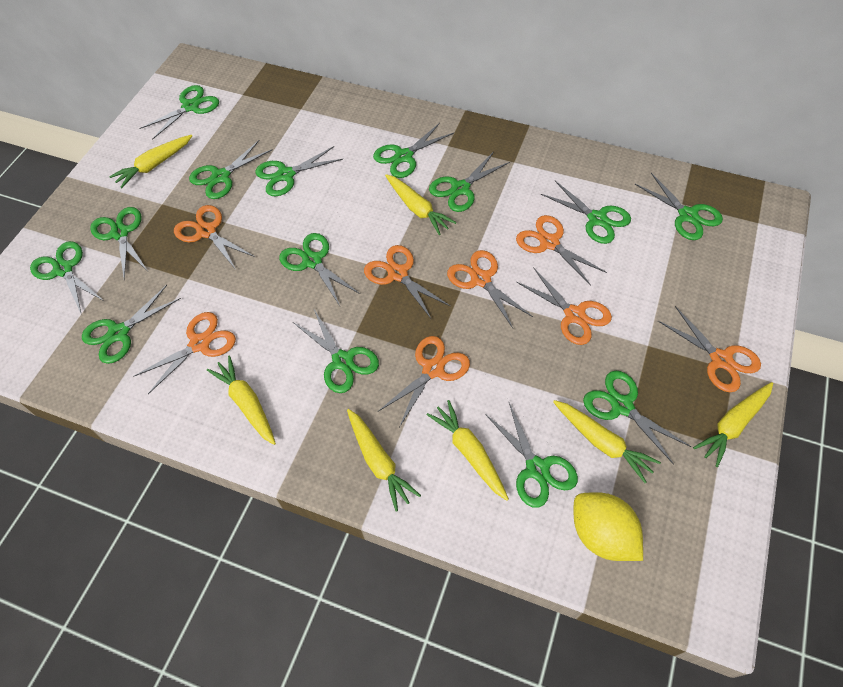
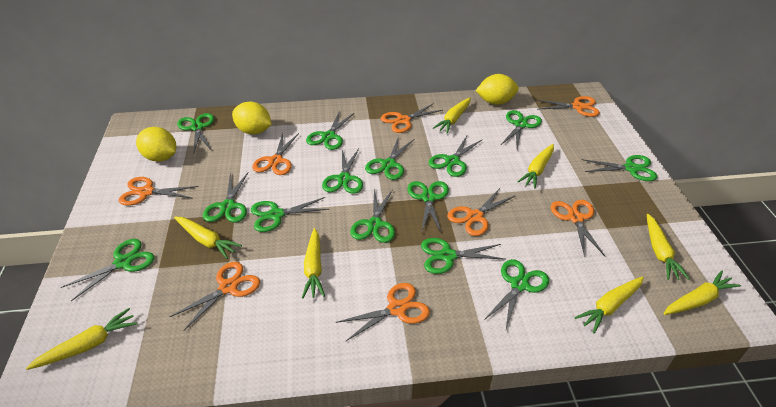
yellow carrot: [109,135,192,188] [207,355,276,445] [347,409,421,512] [385,174,457,235] [427,400,509,501] [553,400,661,483] [693,382,773,467] = 7 -> [26,308,137,370] [174,216,242,259] [302,228,325,298] [433,98,471,134] [518,144,554,188] [575,277,644,334] [647,214,690,280] [663,271,741,315] = 8
yellow lemon: [574,492,643,561] = 1 -> [136,127,176,162] [232,102,272,135] [475,74,519,105] = 3

